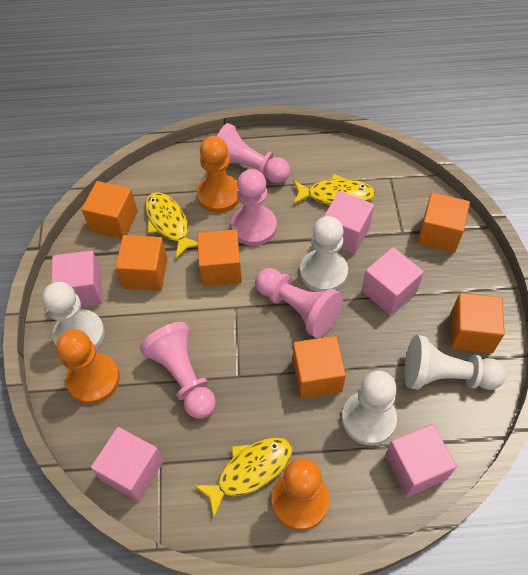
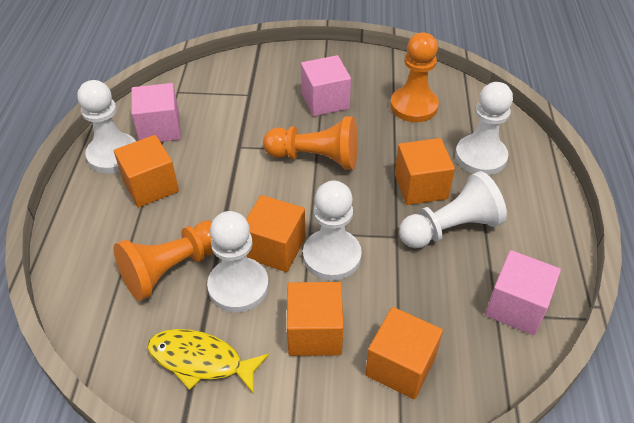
orange cube: [81,181,138,239] [115,235,167,291] [197,229,242,287] [293,336,346,399] [417,192,470,253] [450,293,505,353] = 6 -> [114,135,179,208] [246,195,305,272] [287,282,343,356] [365,307,443,399] [395,138,455,205] = 5
pink cube: [52,251,102,307] [91,427,164,502] [324,191,374,254] [362,247,424,315] [385,424,457,497] = 5 -> [131,83,181,142] [301,55,351,116] [485,250,561,335] = 3
pink pawn: [140,322,216,419] [217,123,290,184] [231,169,277,246] [255,268,343,338] = 4 -> none = 0
white pawn: [42,282,105,349] [300,216,348,292] [342,371,397,445] [404,335,506,390] = 4 -> [77,80,136,174] [207,211,269,312] [303,180,362,280] [399,171,507,248] [455,82,513,175] = 5
yellow fish: [145,192,198,259] [193,437,293,518] [293,174,375,205] = 3 -> [147,329,269,394] = 1

